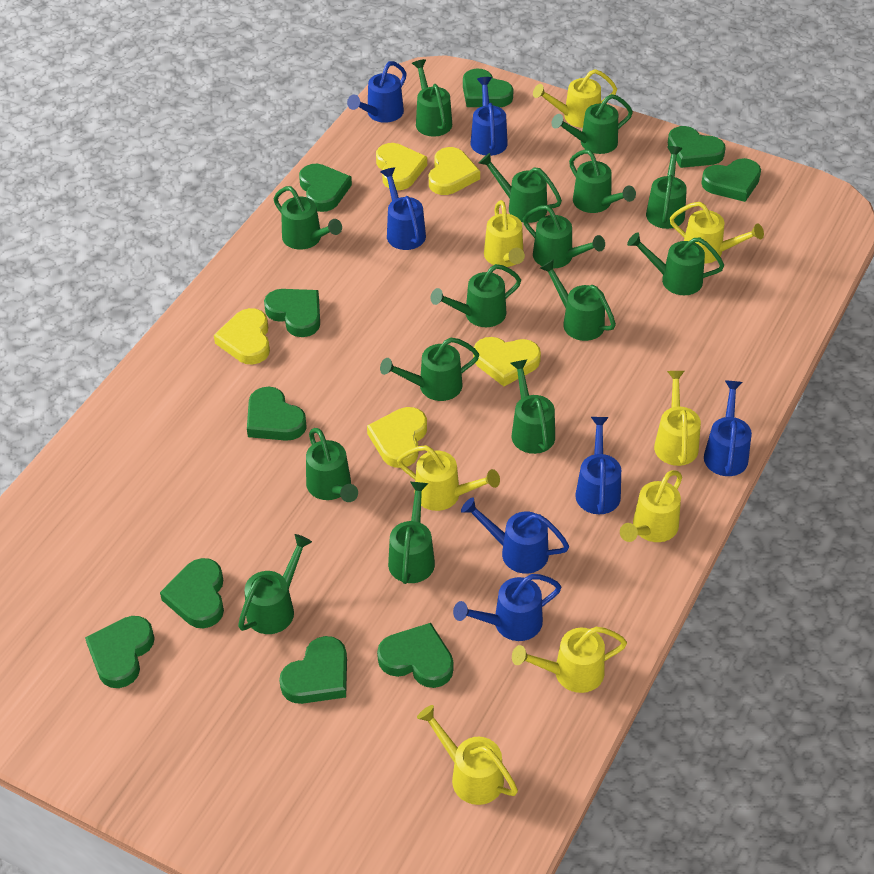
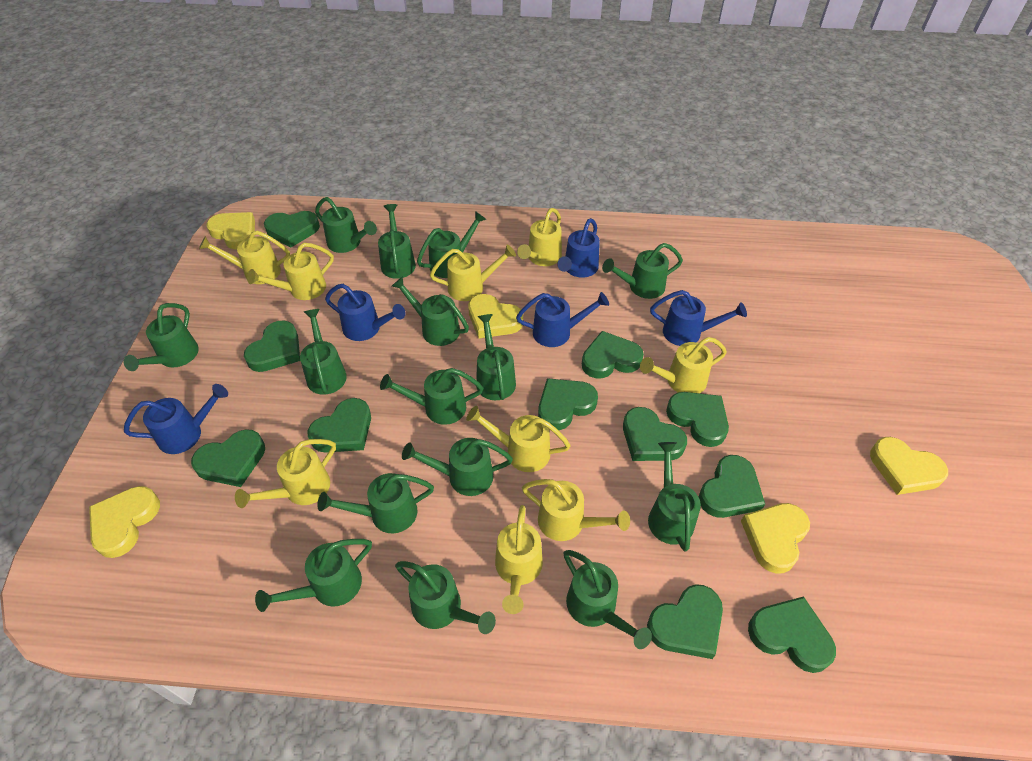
blue watering can: [347,61,407,123] [380,167,426,250] [453,574,561,641] [461,497,569,573] [471,77,508,156] [575,417,621,514] [704,381,752,476] = 7 -> [124,384,228,454] [325,284,406,341] [516,292,609,347] [557,218,600,278] [650,290,747,346] = 5
green heart: [85,616,155,688] [160,558,224,628] [247,387,307,441] [264,289,320,337] [279,636,347,704] [299,164,352,212] [377,623,454,688] [463,69,514,107] [668,126,726,168] [701,158,761,202] = 10 -> [191,429,265,487] [244,320,300,372] [264,211,320,248] [308,398,371,453] [538,378,598,430] [582,331,644,378] [623,407,687,461] [647,584,723,659] [666,392,729,447] [699,455,765,518] [748,596,836,673] = 11
yellow watering can: [397,445,500,511] [417,705,518,805] [484,200,525,267] [512,627,627,693] [533,69,617,128] [620,470,682,542] [654,371,701,466] [670,202,764,264] = 8 -> [199,230,290,284] [235,439,336,508] [247,243,334,300] [430,245,516,301] [466,406,571,472] [495,505,543,614] [517,208,562,266] [522,479,630,541] [640,337,727,393] = 9

